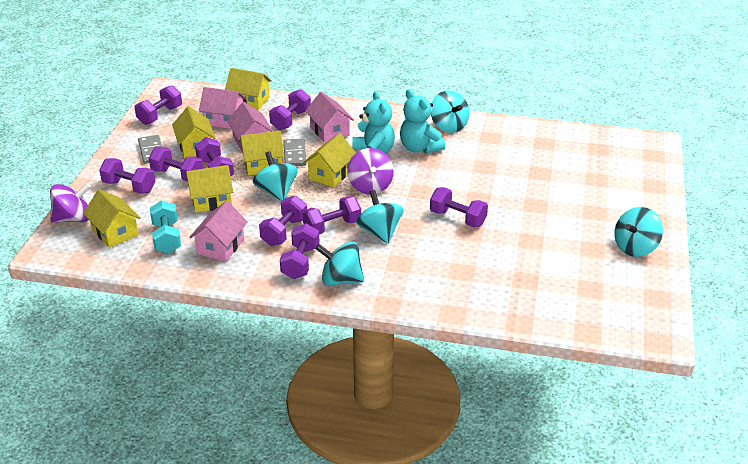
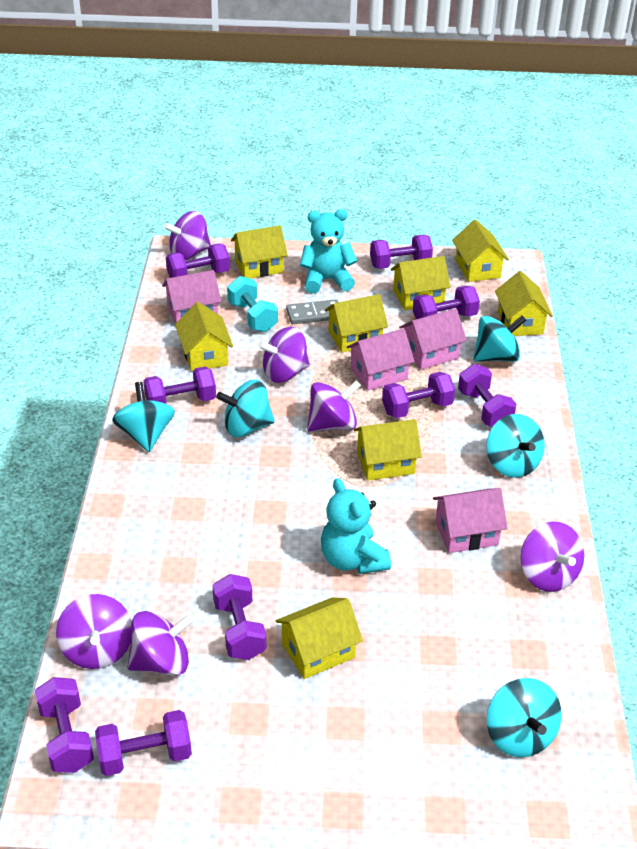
grey domino: [138,135,162,164] [284,139,306,166] = 2 -> [286,299,338,324] = 1
purple spinning top: [50,183,91,223] [347,148,394,194] = 2 -> [56,594,132,669] [128,611,194,676] [164,211,211,260] [258,327,310,383] [307,380,361,432] [520,521,584,592] = 6
yellow house: [83,189,140,248] [172,106,215,159] [186,165,233,213] [225,68,272,110] [240,131,285,175] [303,133,356,188] = 6 -> [175,302,233,371] [231,225,288,278] [276,597,363,679] [325,294,388,353] [354,419,422,481] [391,256,450,310] [452,220,509,282] [495,271,553,336] = 8

